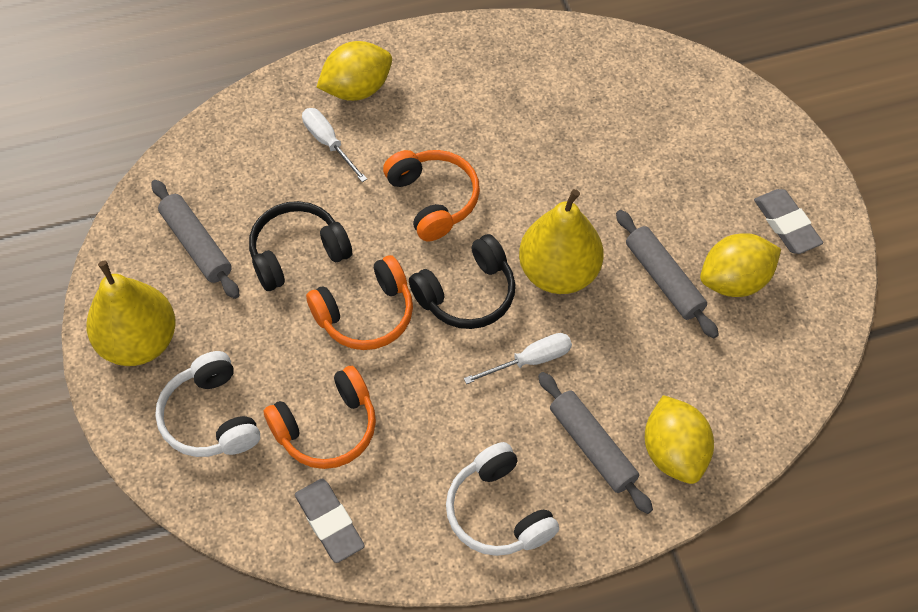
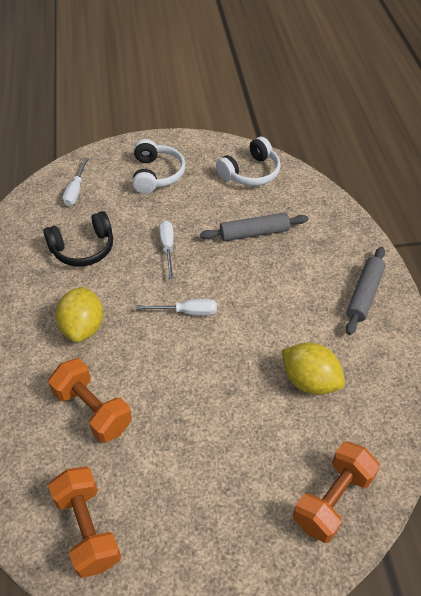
black headphones: [249,201,352,291] [409,234,515,329] = 2 -> [43,211,113,267] = 1
grey eraser: [295,479,365,563] [754,189,823,254] = 2 -> none = 0
grey rolling pin: [151,180,239,299] [538,372,653,514] [616,210,719,339] = 3 -> [200,213,308,241] [346,247,386,335] = 2
orange dumbbell: none = 0 -> [48,358,132,443] [48,467,121,578] [293,442,380,543] = 3
orange headphones: [264,366,376,469] [306,255,413,350] [383,150,480,242] = 3 -> none = 0
white screwdriver: [302,108,367,182] [464,333,572,384] = 2 -> [63,157,89,206] [136,299,217,315] [159,220,174,279] = 3
yellow lemon: [317,41,392,101] [645,395,714,484] [700,233,781,297] = 3 -> [55,287,103,342] [281,342,345,395] = 2
yellow pear: [87,260,176,366] [519,189,604,294] = 2 -> none = 0

